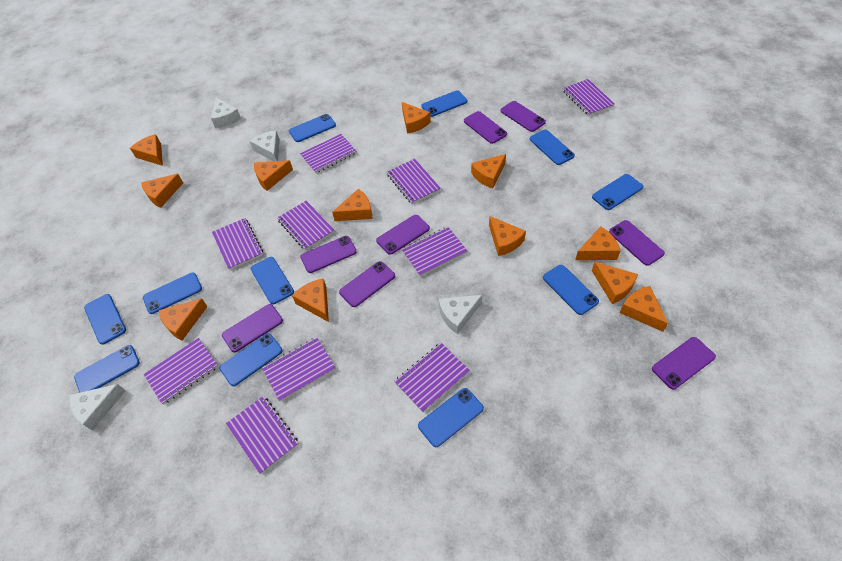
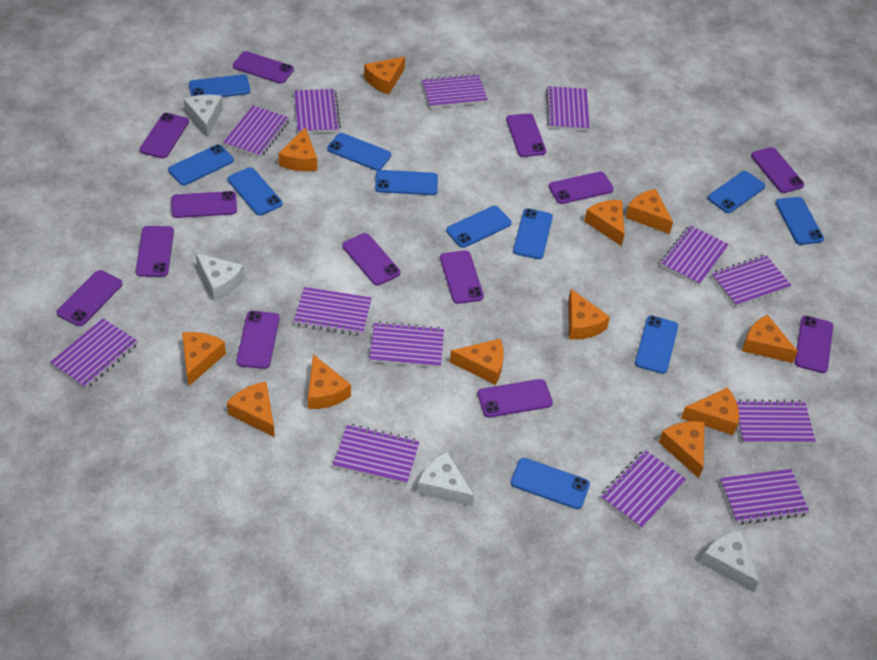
purple notebook: [144,338,218,405] [212,218,263,270] [226,396,299,474] [262,337,336,402] [277,201,334,250] [300,134,357,173] [387,159,441,204] [394,343,470,412] [402,227,467,276] [563,79,615,116] = 10 -> [50,318,138,389] [223,106,289,158] [294,89,341,134] [294,287,372,336] [333,424,420,485] [369,321,444,368] [422,74,488,108] [546,86,590,131] [600,450,686,529] [660,225,729,285] [711,255,792,307] [720,469,809,525] [736,399,816,444] = 13
purple phone: [222,304,283,352] [300,236,357,273] [339,261,395,307] [376,215,430,255] [464,111,507,144] [501,101,546,132] [609,220,665,266] [652,337,716,389] = 8 -> [57,270,123,326] [136,226,174,277] [140,113,189,158] [171,191,237,218] [233,51,294,84] [236,311,280,369] [342,233,400,286] [440,250,484,304] [478,379,553,418] [506,113,546,157] [549,172,614,204] [751,147,804,193] [795,315,833,373] = 13

